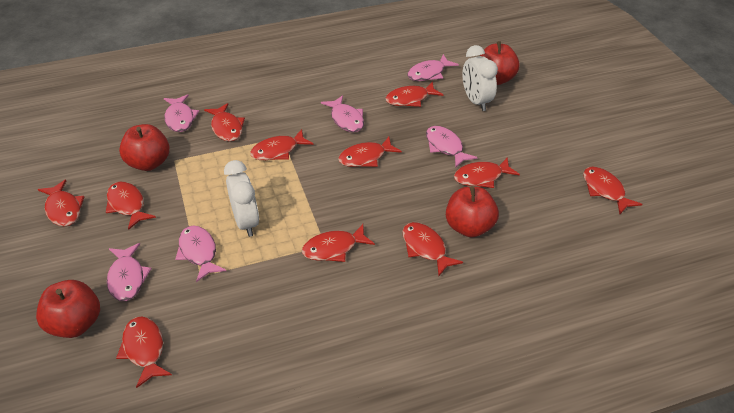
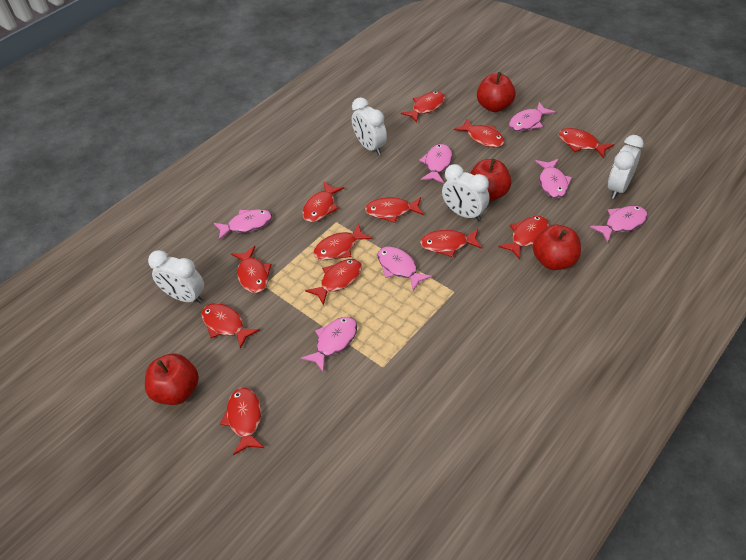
pink fish: [107,243,152,301] [164,94,199,132] [175,226,226,282] [321,95,364,132] [408,54,459,81] [426,126,478,167] = 6 -> [214,209,272,240] [301,317,357,372] [377,246,433,291] [419,144,452,183] [509,102,555,131] [535,159,572,198] [590,206,648,243] = 7
red fish: [38,179,84,226] [106,182,156,230] [116,316,172,388] [204,103,245,141] [250,129,314,160] [302,224,375,262] [338,137,402,167] [385,81,443,107] [402,222,463,276] [454,158,520,188] [583,167,642,214] = 11 -> [201,303,260,349] [220,388,264,455] [231,246,272,293] [302,181,344,222] [305,259,362,305] [313,223,372,260] [365,197,424,223] [401,91,445,123] [420,229,482,257] [454,118,505,147] [498,216,549,259] [558,128,614,158] = 12
white clock: [224,160,259,237] [462,45,498,111] = 2 -> [148,250,204,303] [352,97,387,155] [442,164,490,221] [608,135,644,199] = 4

